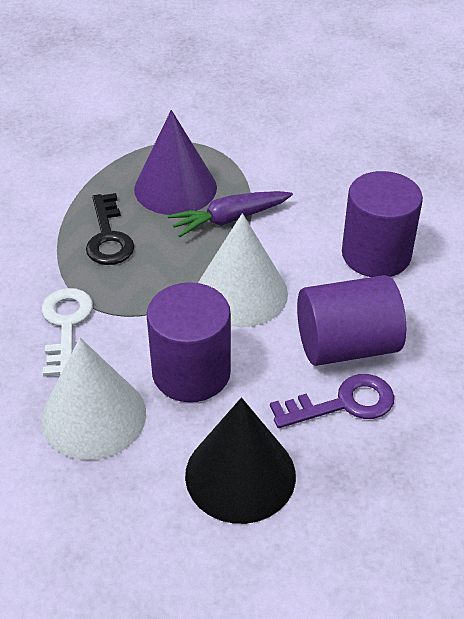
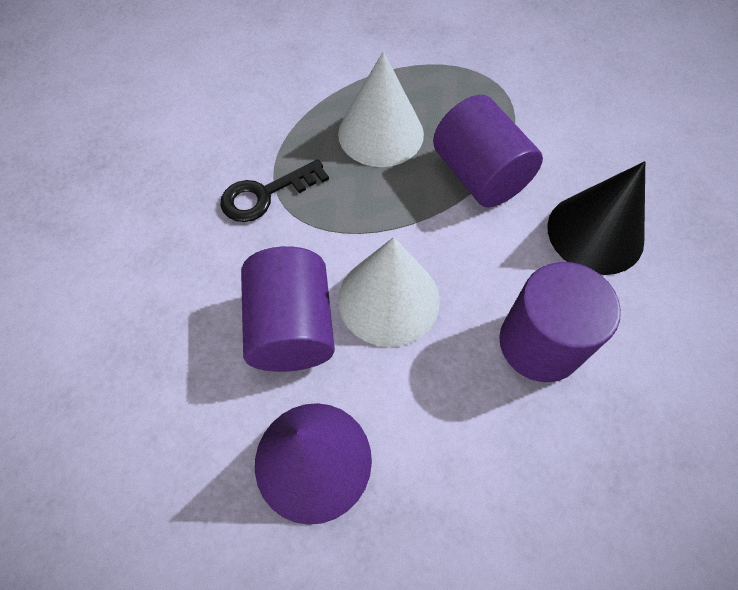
purple carrot: [167,191,293,237] = 1 -> none = 0
purple key: [270,374,394,428] = 1 -> none = 0
white key: [41,288,93,377] = 1 -> none = 0

